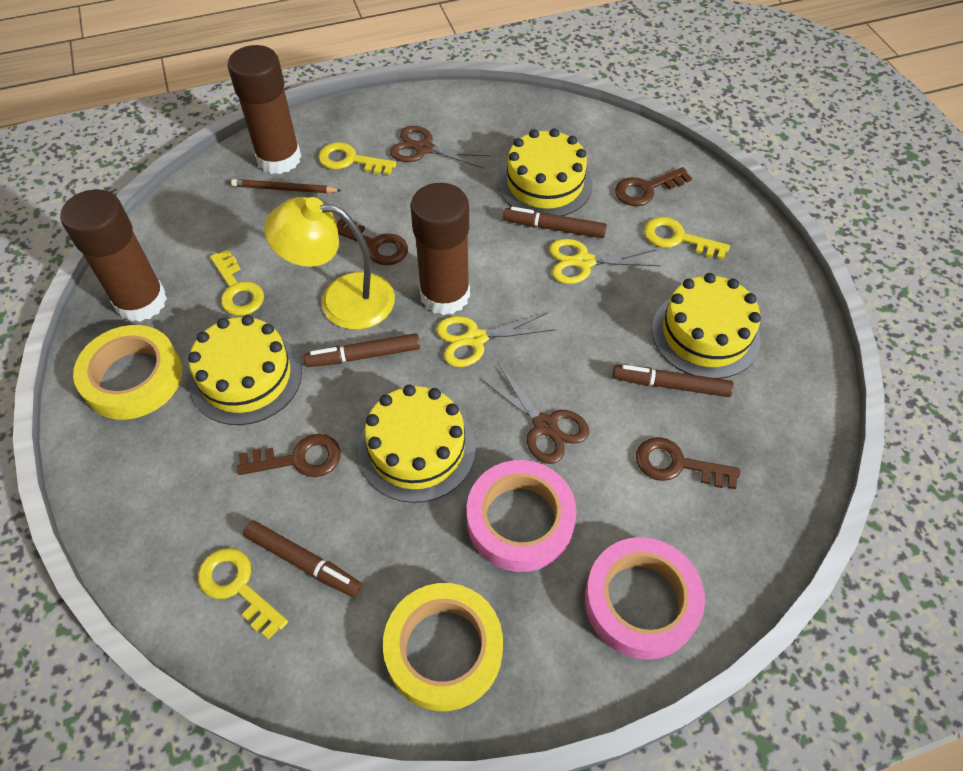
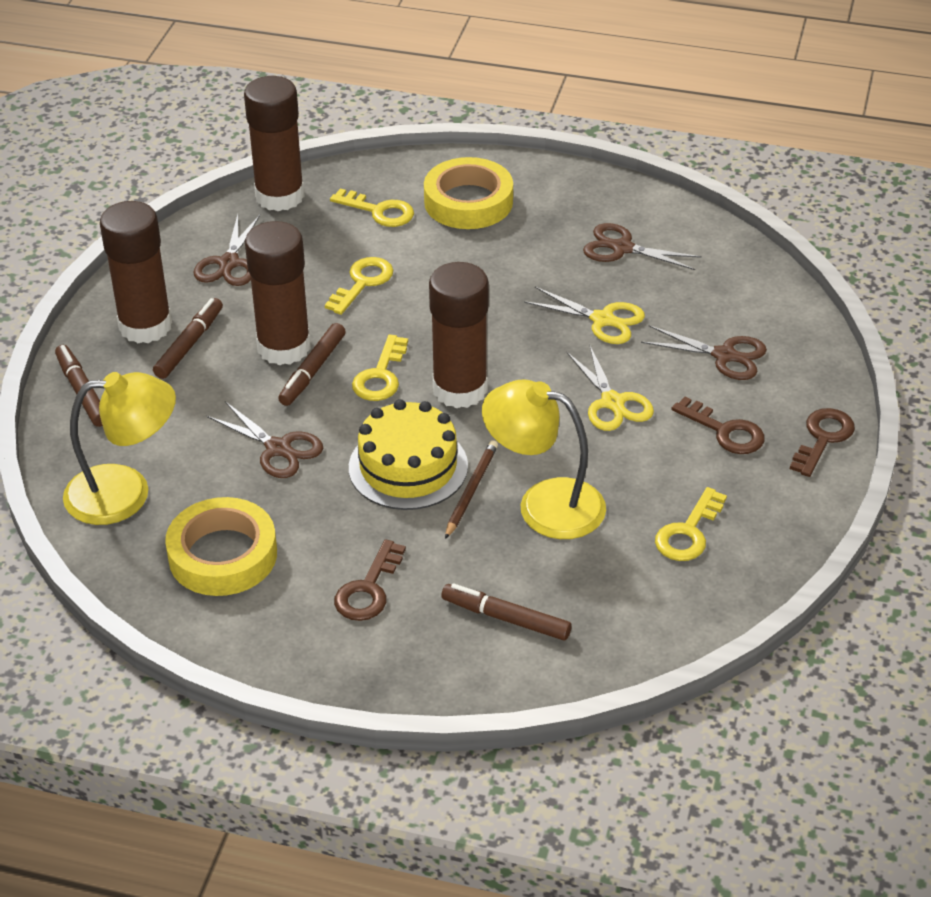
brown glue stick: [60,189,167,322] [227,45,301,174] [410,183,470,315] = 3 -> [100,201,172,343] [244,76,305,211] [245,221,311,365] [429,262,489,408] = 4
brown key: [237,434,341,477] [337,218,408,265] [615,167,692,206] [636,437,740,489] = 4 -> [334,539,406,621] [672,397,765,454] [790,408,855,477] = 3
brown scissors: [390,126,492,169] [480,363,589,464] = 2 -> [194,214,260,286] [207,401,323,478] [583,223,702,270] [641,325,767,380] = 4
pink tape: [467,460,577,572] [585,537,705,660] = 2 -> none = 0
yellow cake: [188,315,302,425] [358,385,476,503] [498,128,592,216] [652,273,761,379] = 4 -> [349,399,468,510] = 1
yellow lamp: [264,197,395,330] = 1 -> [63,372,176,525] [482,379,606,539] = 2

